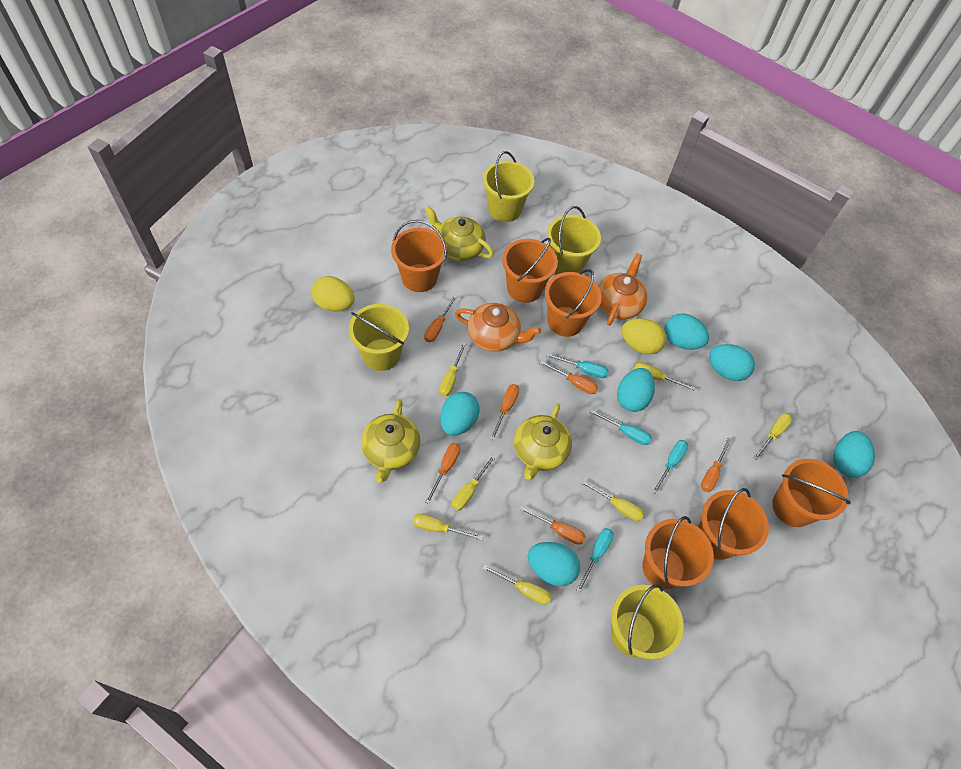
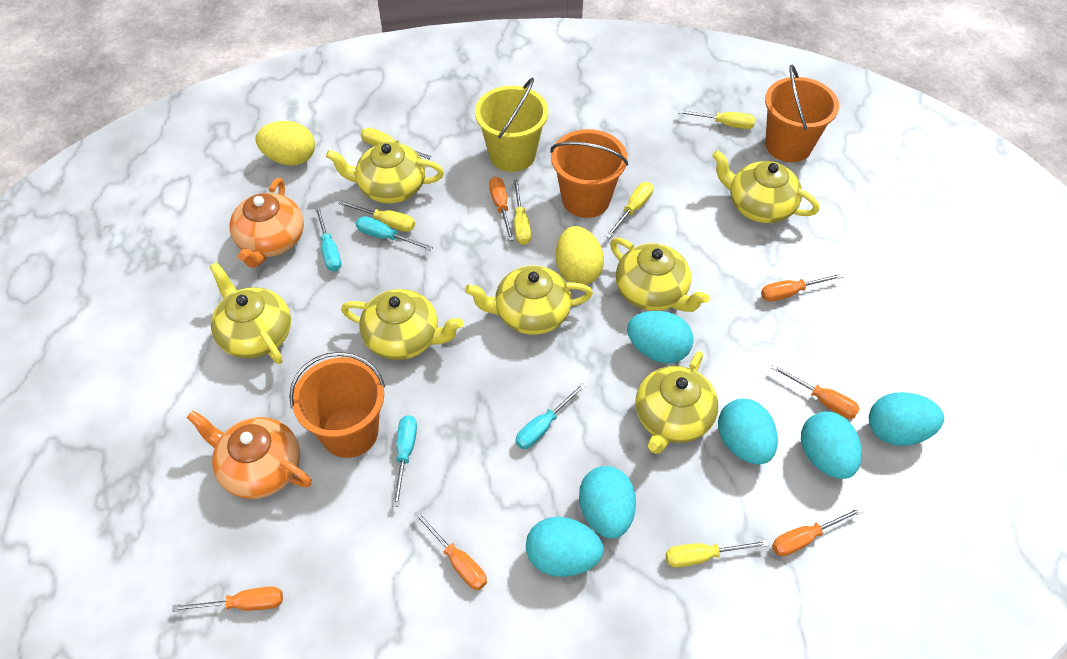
orange bucket: [391,220,447,292] [502,238,558,303] [545,269,602,337] [642,516,714,589] [698,488,769,560] [772,459,851,527] = 6 -> [289,352,385,458] [550,129,628,218] [765,64,839,162] = 3
yellow bucket: [349,304,409,371] [483,151,534,222] [547,206,601,275] [611,584,684,659] = 4 -> [475,78,548,172] = 1
yellow screwdriver: [413,514,483,540] [439,343,466,396] [452,455,496,511] [482,565,552,605] [580,480,644,521] [634,362,696,391] [753,413,792,460] = 7 -> [338,200,415,232] [361,128,431,159] [513,180,531,245] [606,182,653,238] [665,540,769,567] [678,110,755,129] = 6
yellow teapot: [361,400,421,482] [424,206,494,261] [514,404,572,480] = 3 -> [210,262,291,364] [326,142,444,204] [341,289,463,360] [465,265,593,335] [610,238,710,312] [635,351,718,454] [712,150,819,223] = 7

